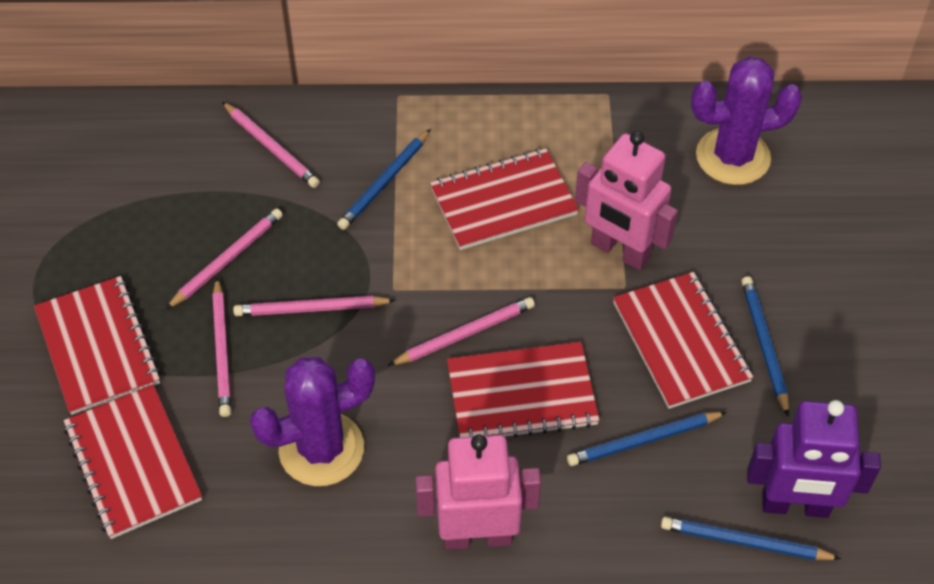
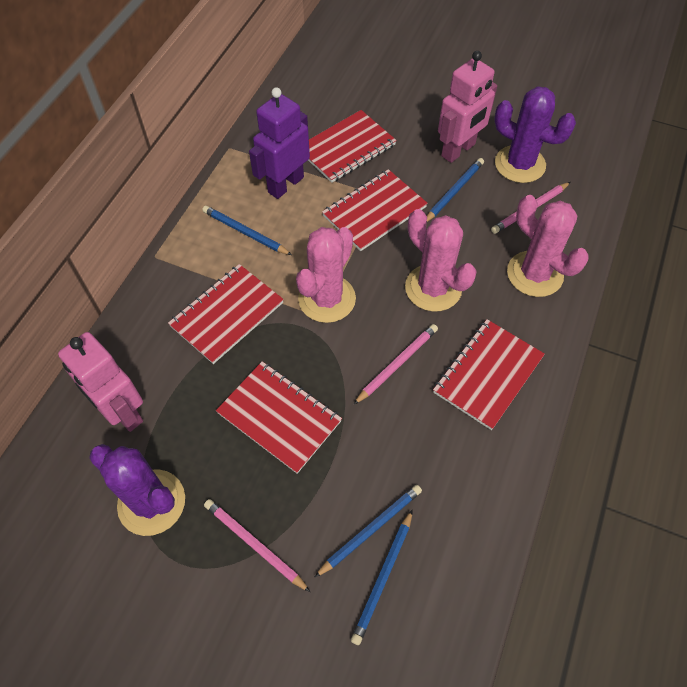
pink cactus: none = 0 -> [296,227,356,323] [405,209,477,312] [507,195,589,297] = 3
pink pencil: [166,209,283,309] [212,278,231,417] [222,102,320,188] [233,296,396,316] [388,297,535,366] = 5 -> [204,499,310,592] [353,324,438,405] [491,182,570,234] = 3

